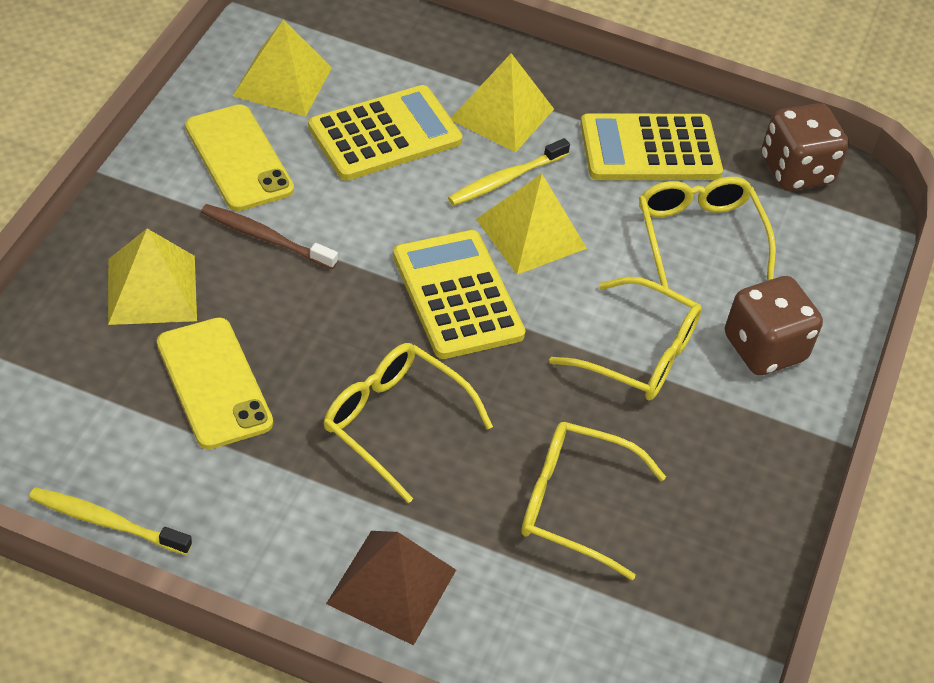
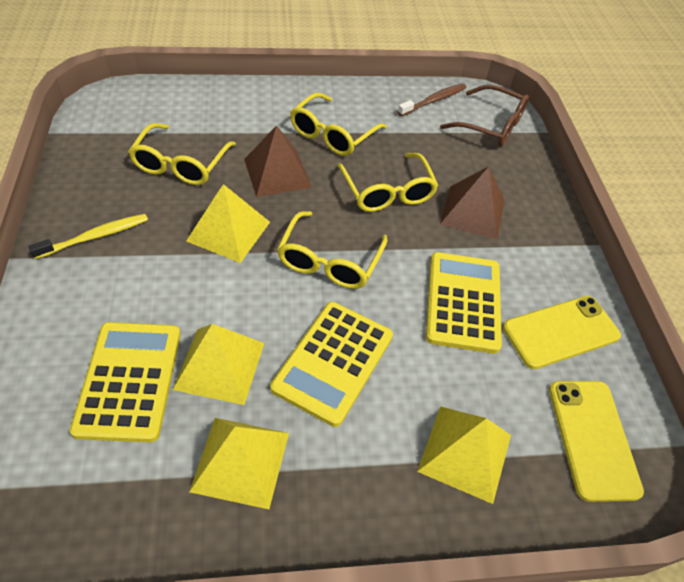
brown dice: [725,276,823,375] [762,103,849,191] = 2 -> none = 0
brown glasses: none = 0 -> [440,85,529,147] = 1
brown pyramid: [326,531,456,645] = 1 -> [244,125,312,197] [440,166,505,239] = 2
yellow toothbrush: [29,487,192,555] [448,138,570,206] = 2 -> [29,214,148,259] = 1

